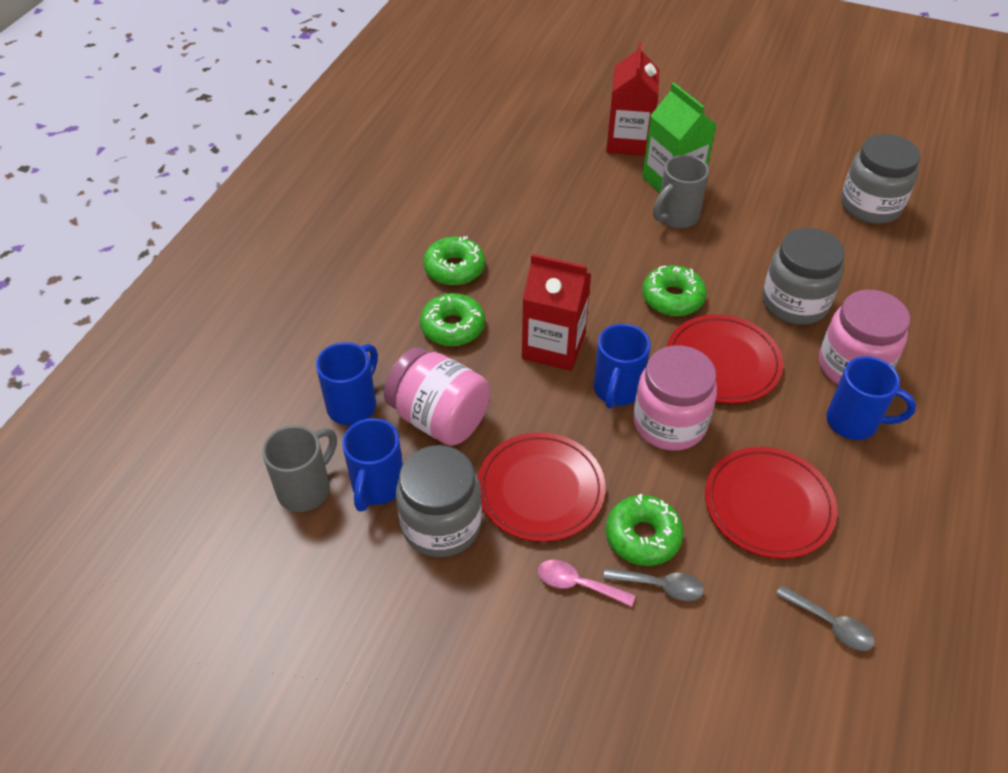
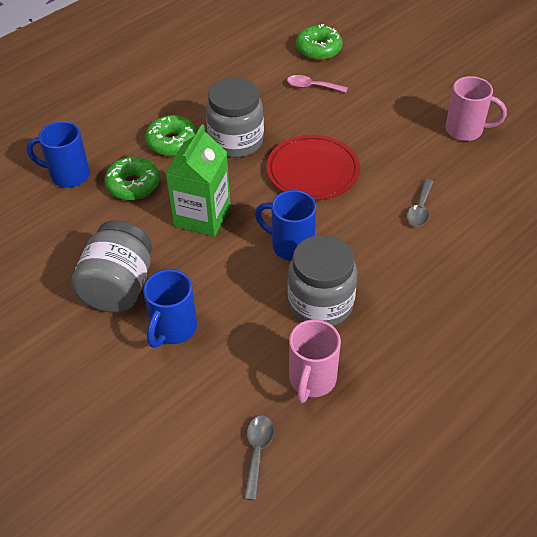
blue mug: [316,342,378,425] [342,418,403,512] [593,324,651,409] [827,356,916,440] = 4 -> [27,121,90,187] [143,269,197,348] [255,190,316,261] = 3
green donut: [420,293,485,346] [423,236,485,285] [606,494,684,566] [642,265,707,316] = 4 -> [104,157,160,200] [145,115,197,156] [296,24,343,60] = 3
grey mug: [262,425,337,512] [653,155,709,228] = 2 -> none = 0
pink jar: [384,347,491,446] [633,345,717,451] [819,290,910,384] = 3 -> none = 0
pink mug: none = 0 -> [289,319,341,404] [445,76,507,141] = 2
red carton: [522,254,591,371] [606,42,659,156] = 2 -> none = 0
red plate: [478,432,605,542] [667,314,783,404] [705,447,837,559] = 3 -> [267,135,360,200] = 1

